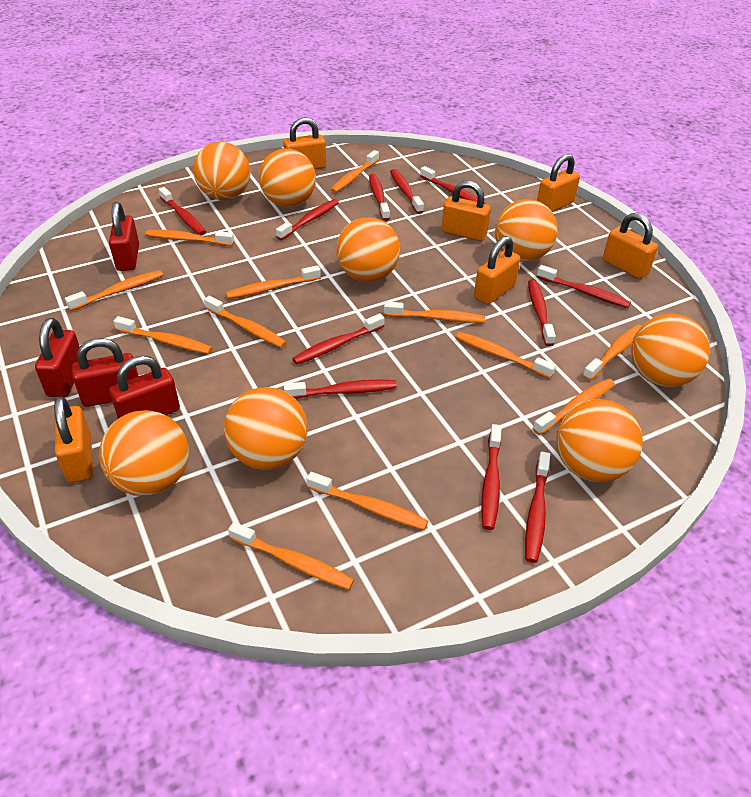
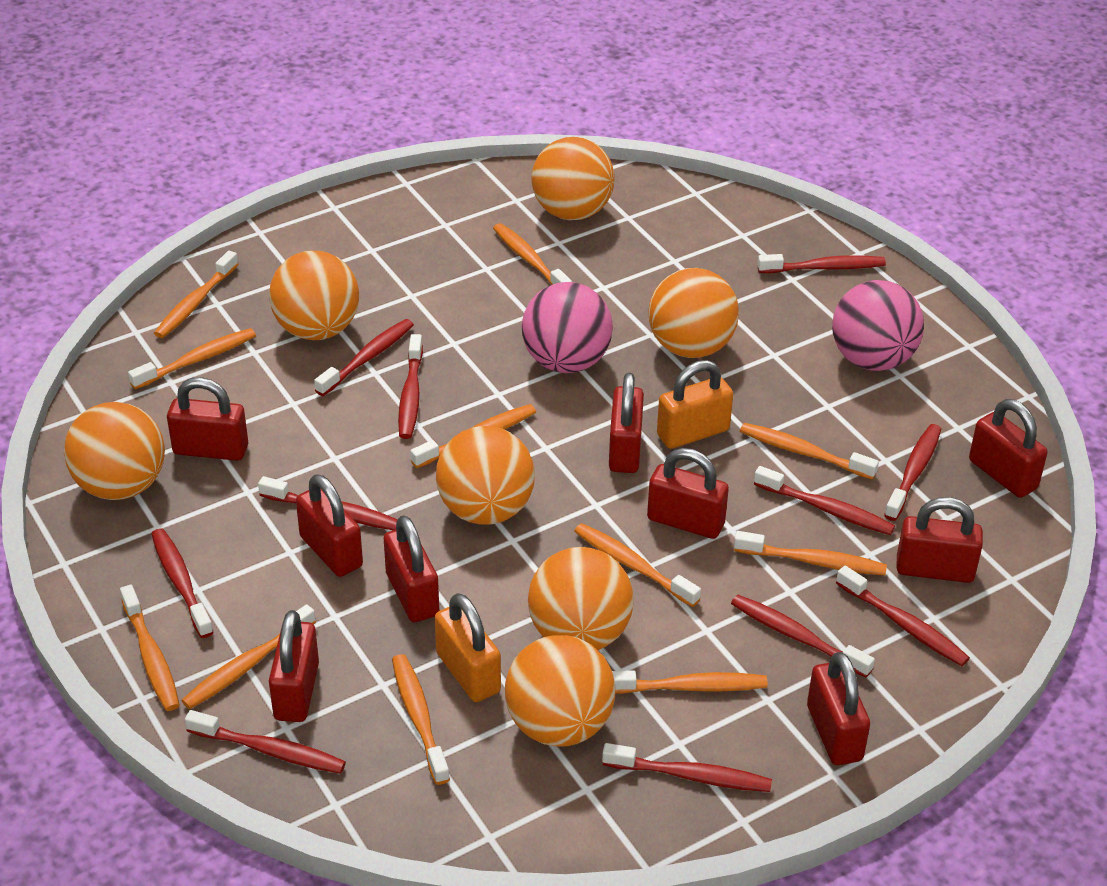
orange ball: [99,410,189,496] [193,142,250,200] [224,387,307,470] [259,148,316,207] [336,217,400,282] [495,199,558,262] [556,399,643,482] [631,314,710,387] = 8 -> [64,402,165,500] [269,251,359,340] [436,426,535,525] [505,635,616,747] [528,547,634,650] [531,137,615,220] [648,268,739,358] = 7
orange padlock: [54,396,93,483] [283,117,326,169] [441,181,491,241] [474,236,520,305] [537,154,580,212] [603,213,658,279] = 6 -> [435,593,501,702] [657,360,733,449] = 2
orange toothbrush: [65,270,163,311] [114,316,213,354] [145,230,234,246] [204,296,287,348] [226,265,321,299] [228,522,354,590] [306,472,428,530] [330,150,379,193] [384,301,485,323] [455,332,556,378] [533,379,615,435] [582,324,641,381] = 12 -> [120,584,180,711] [128,328,256,389] [154,251,238,338] [181,604,316,709] [392,654,450,785] [410,404,536,468] [493,223,572,285] [574,523,701,607] [612,670,768,694] [734,531,887,576] [740,423,879,480] = 11
pink ball: none = 0 -> [522,282,613,373] [832,280,924,371] = 2
red padlock: [35,318,80,397] [72,338,138,407] [109,202,139,271] [110,356,180,419] = 4 -> [167,377,248,461] [269,610,319,722] [296,474,363,577] [384,515,439,622] [609,373,644,473] [647,448,729,539] [807,652,870,765] [896,497,983,583] [969,399,1047,498] = 9

